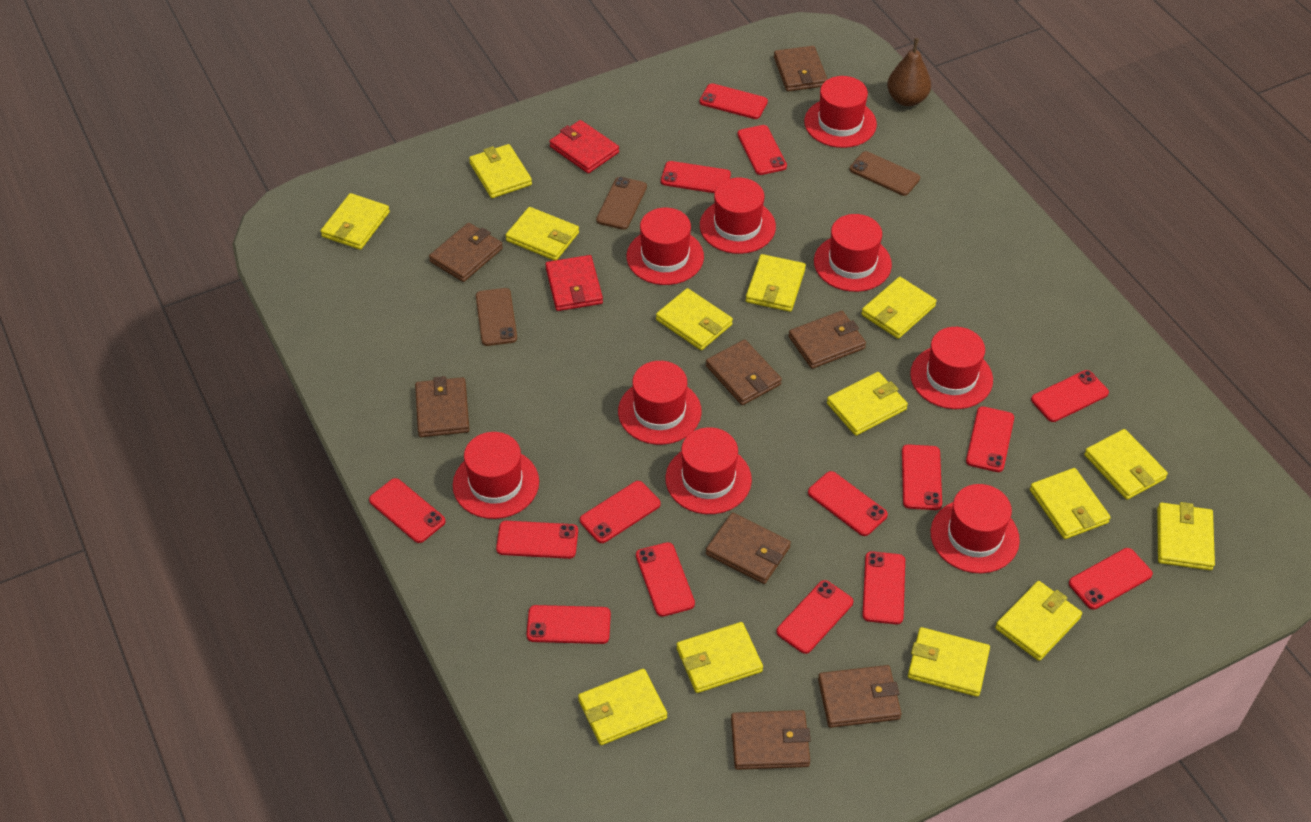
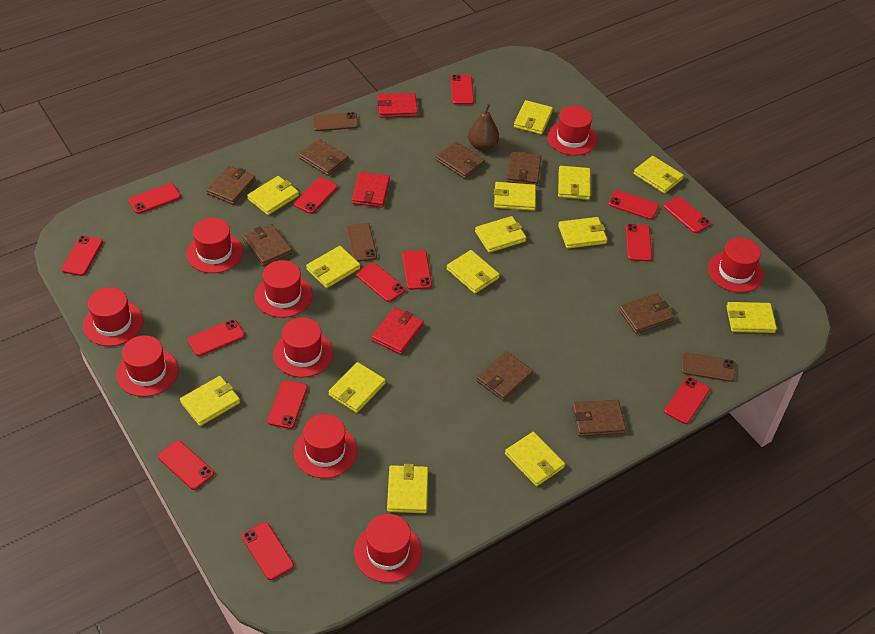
red phone: [369,478,446,543] [496,521,578,559] [527,605,611,644] [580,481,660,543] [636,542,695,617] [661,161,731,193] [700,83,768,119] [737,125,787,175] [776,580,853,654] [808,471,888,536] [862,551,905,624] [902,444,942,510] [966,406,1014,472] [1031,370,1109,422] [1069,548,1153,610] = 15 -> [61,235,103,276] [128,183,181,214] [158,440,214,490] [187,319,245,356] [242,522,294,580] [267,380,308,429] [294,177,338,214] [356,262,406,302] [402,250,432,290] [450,75,474,105] [608,190,659,220] [626,224,652,262] [663,197,711,233] [664,377,710,424] = 14
red wallet: [545,255,603,311] [549,120,619,173] = 2 -> [352,172,390,208] [371,307,424,355] [377,93,418,118] = 3

